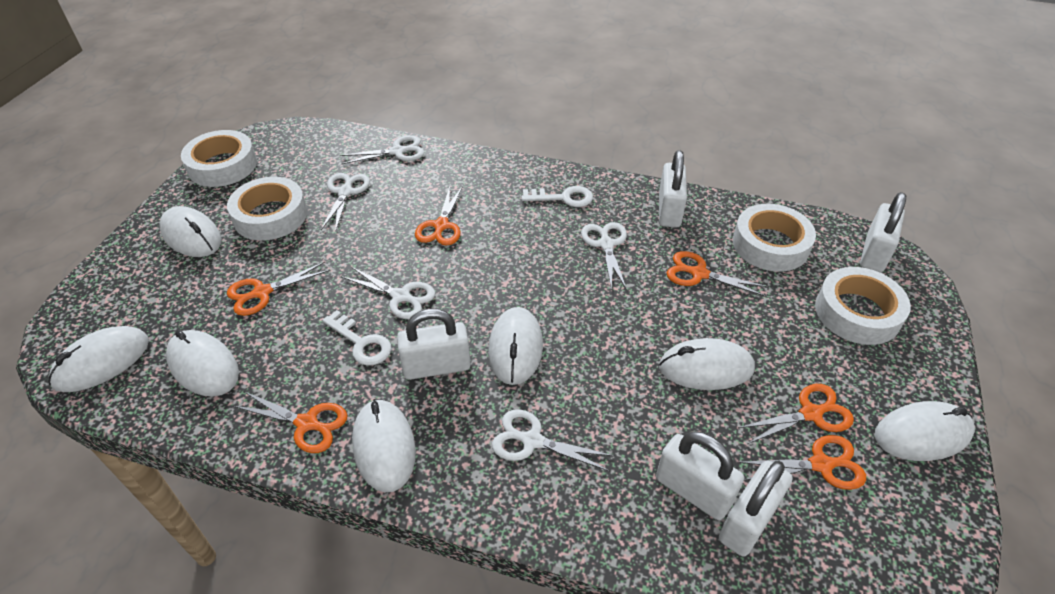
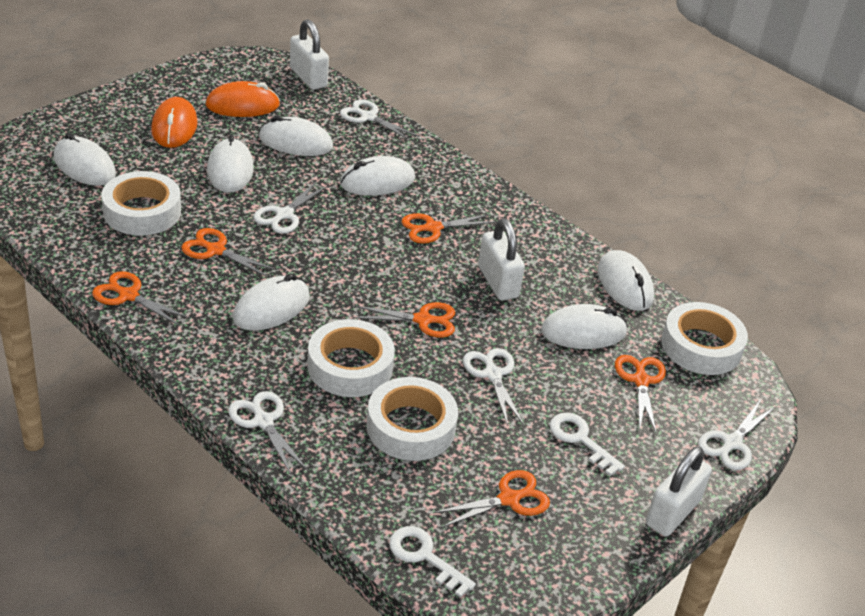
orange mouse: none = 0 -> [151,97,198,148] [205,81,280,117] = 2
white padlock: [397,309,471,380] [656,431,744,520] [659,150,687,227] [719,460,793,557] [860,192,906,272] = 5 -> [290,19,329,90] [478,218,525,300] [646,447,712,537] = 3

